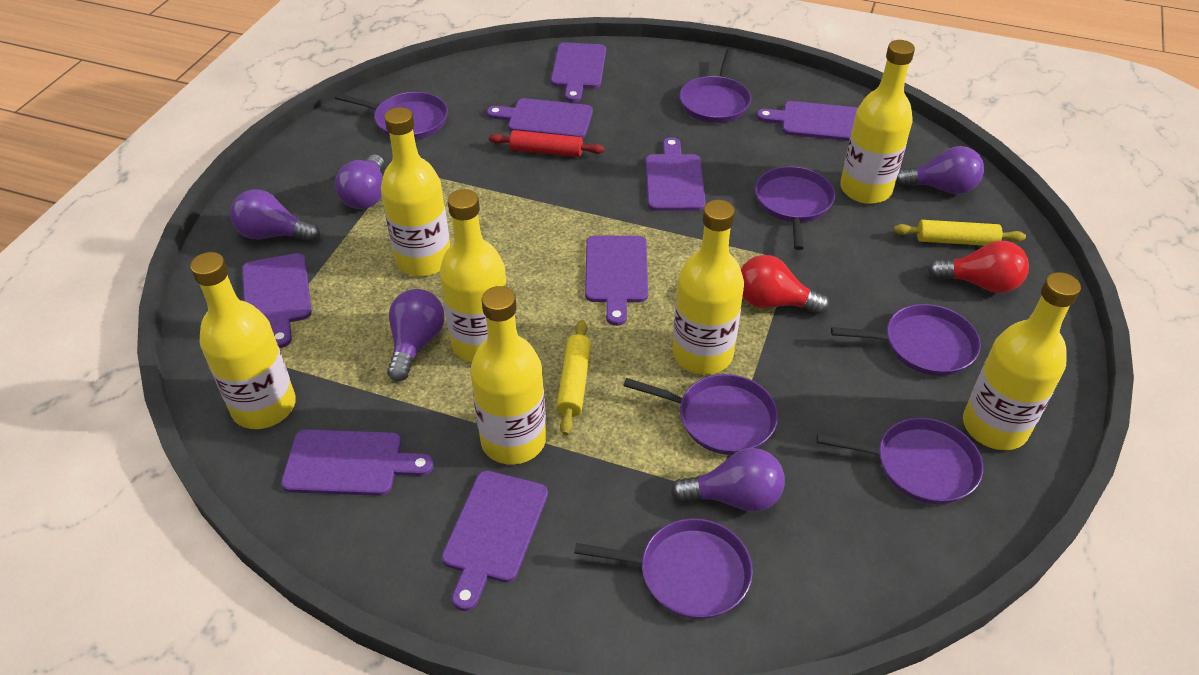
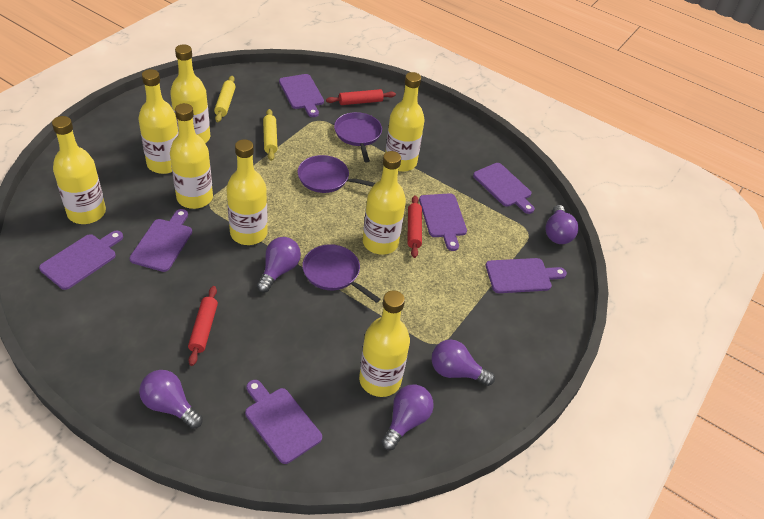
purple cutting board: [242,253,312,348] [281,429,434,496] [442,471,548,611] [487,98,593,138] [551,42,606,102] [585,235,648,326] [645,137,706,211] [756,101,858,141] = 8 -> [39,230,123,290] [129,209,192,272] [245,380,322,464] [279,74,324,117] [419,193,467,251] [473,163,535,214] [486,258,567,293] = 7
purple pan: [335,92,448,140] [574,518,753,619] [623,374,778,455] [679,49,751,123] [755,166,835,250] [817,418,983,504] [831,304,981,376] = 7 -> [297,155,375,193] [302,244,380,303] [334,112,382,162] = 3
red light bulb: [741,255,829,314] [928,241,1029,293] = 2 -> none = 0
red rolling pin: [489,130,605,157] = 1 -> [188,286,218,366] [326,89,396,105] [407,195,422,258] = 3
yellow bottle: [190,252,296,429] [381,107,450,276] [439,189,507,363] [470,286,546,465] [672,200,744,375] [840,40,915,204] [963,272,1081,450] = 7 -> [52,116,106,224] [138,69,179,174] [170,44,210,143] [170,103,213,209] [226,139,268,245] [359,290,410,397] [363,151,406,255] [385,72,425,172] = 8

